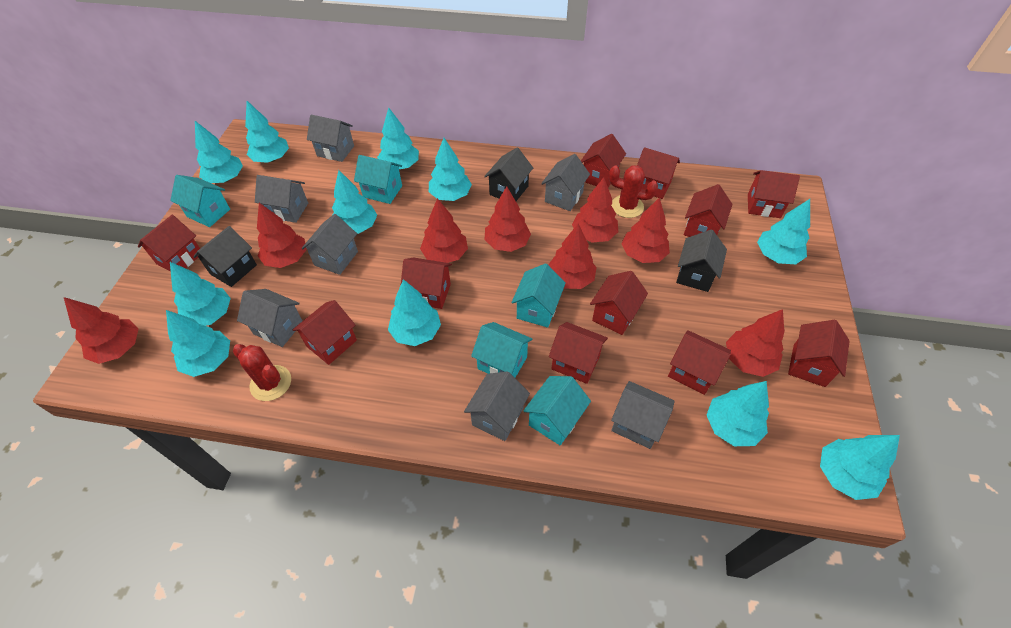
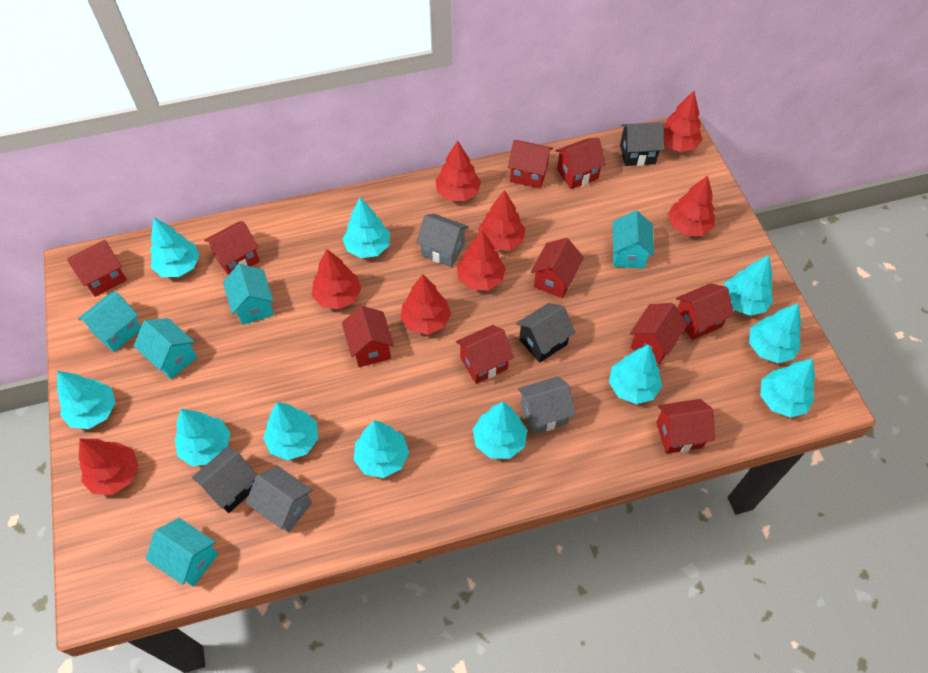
grey house: [237,289,302,347] [255,175,308,223] [301,214,358,275] [307,115,354,162] [464,371,530,441] [541,154,590,211] [611,381,675,449] = 7 -> [246,466,313,533] [416,214,469,267] [518,376,575,435] = 3
red cactus: [233,344,291,401] [609,165,658,218] = 2 -> none = 0
red house: [138,215,200,272] [292,300,357,365] [401,258,452,309] [549,322,608,384] [581,134,626,188] [590,271,648,335] [637,147,680,199] [668,330,731,395] [684,184,733,237] [748,170,800,218] [788,320,850,387] = 11 -> [67,240,127,297] [204,222,260,275] [342,306,394,367] [456,325,514,384] [508,140,553,189] [531,238,584,298] [555,138,606,189] [630,303,688,364] [656,399,715,454] [676,283,734,340] = 10

